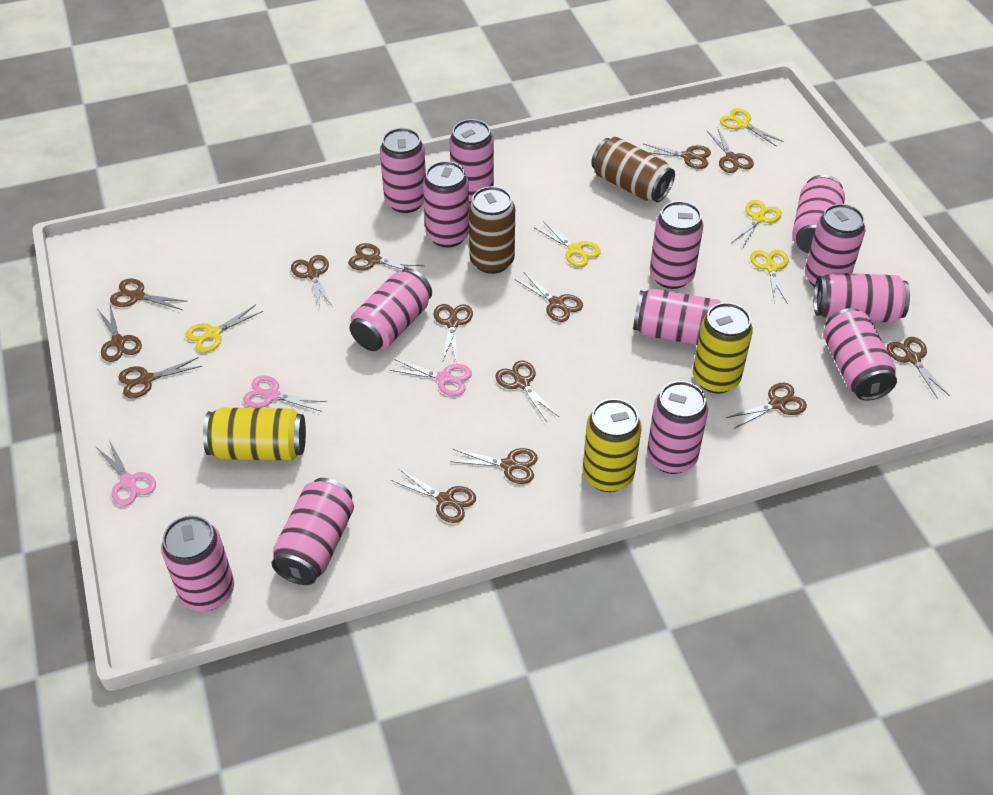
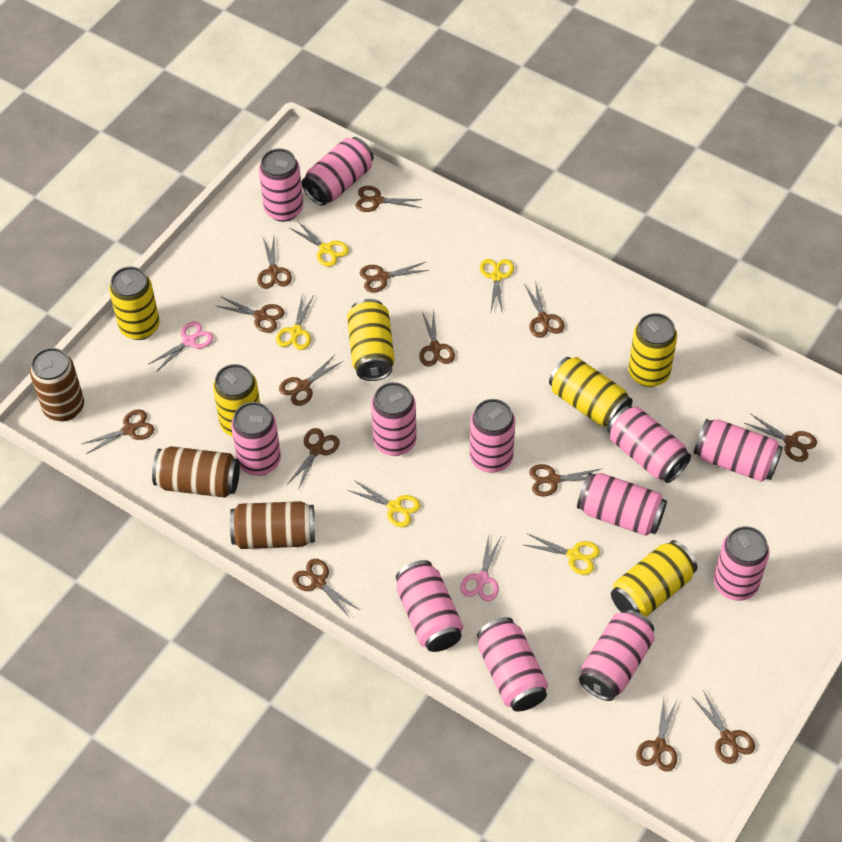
brown can: [469,186,515,274] [591,137,675,202] = 2 -> [30,348,84,421] [152,446,240,498] [230,501,315,549] = 3
pink can: [161,515,234,611] [271,478,354,585] [349,268,432,351] [380,128,426,213] [423,161,469,248] [449,119,494,204] [633,289,721,345] [647,381,708,474] [650,201,703,289] [792,175,845,254] [805,204,866,287] [814,273,910,323] [823,308,897,401] = 13 -> [231,402,281,476] [259,148,303,222] [302,137,374,206] [371,382,417,456] [396,560,463,652] [470,399,515,473] [477,617,548,712] [577,473,667,536] [579,609,655,701] [608,406,691,483] [694,419,783,482] [714,526,769,601] = 12
pink scissors: [95,440,156,506] [243,376,328,412] [390,359,472,396] = 3 -> [149,321,213,372] [460,535,501,601] = 2
yellow can: [203,408,306,460] [583,399,641,492] [693,303,753,394] = 3 -> [109,266,160,340] [213,364,260,437] [347,299,395,381] [549,357,633,426] [611,540,697,617] [628,313,677,387] = 6

